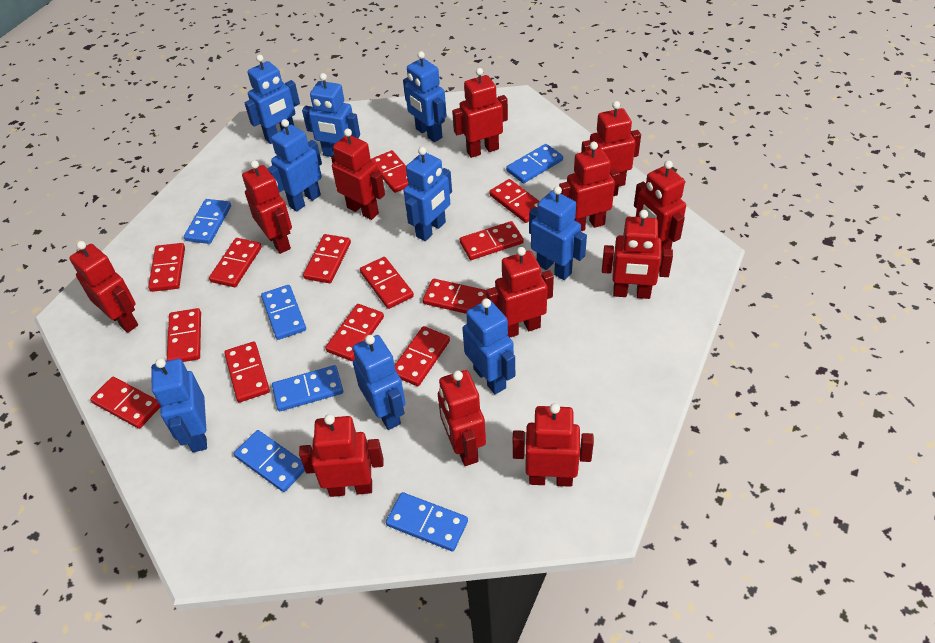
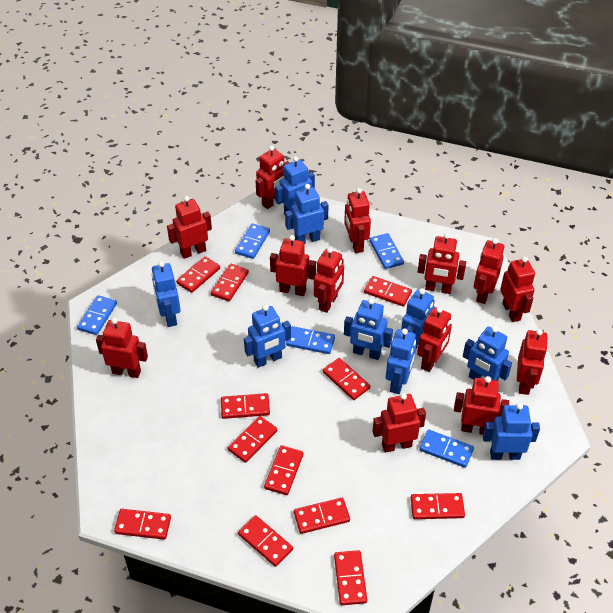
blue domino: [184,199,231,244] [234,430,305,492] [261,285,306,340] [272,365,343,411] [386,492,468,551] [506,144,563,183] = 6 -> [77,295,117,335] [235,223,270,259] [286,326,335,354] [369,233,404,269] [419,430,474,468] = 5
red domino: [90,377,160,429] [148,243,185,292] [167,308,201,362] [209,238,262,287] [224,342,270,402] [303,234,351,283] [325,304,384,361] [360,257,414,309] [370,150,409,193] [395,326,450,386] [423,279,486,314] [460,221,524,260] [489,179,539,223] = 13 -> [114,509,171,540] [176,256,220,293] [211,264,249,301] [221,393,270,419] [228,416,277,463] [238,515,293,567] [264,445,303,495] [294,498,350,534] [323,358,370,400] [334,550,367,605] [364,276,412,307] [411,493,465,519] = 12
red robot: [69,241,138,333] [242,160,292,254] [299,414,383,497] [331,129,385,220] [438,370,486,466] [452,68,508,158] [486,247,554,338] [513,403,594,487] [559,142,620,231] [581,101,641,186] [602,210,673,299] [634,160,686,252] = 12 -> [96,318,148,378] [167,196,212,259] [256,145,290,209] [270,235,316,296] [314,247,344,313] [344,188,371,253] [372,393,426,453] [417,307,452,372] [418,233,466,294] [454,376,509,435] [474,238,504,304] [500,256,535,322] [517,329,548,395] = 13

